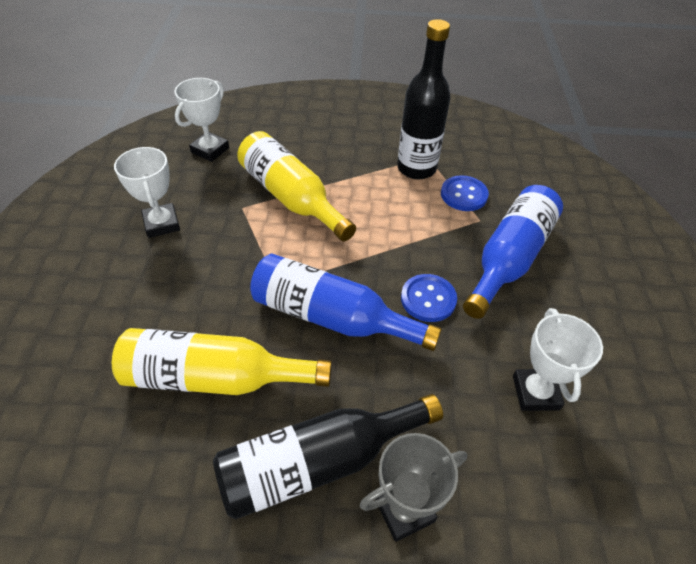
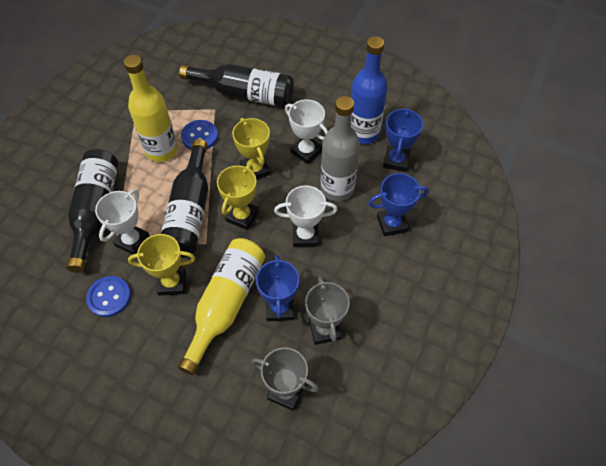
black bottle: [213,394,443,519] [397,19,451,179] = 2 -> [66,149,118,273] [161,139,208,257] [179,64,294,107] = 3
blue bottle: [250,254,442,351] [463,185,563,319] = 2 -> [351,36,388,144] = 1
blue trophy: none = 0 -> [256,255,299,321] [368,173,429,236] [383,107,423,172] = 3
grey bottle: none = 0 -> [320,96,360,201] = 1
grey trophy: [360,433,467,542] = 1 -> [251,347,319,411] [305,277,350,345] = 2
yellow trophy: none = 0 -> [128,234,195,296] [217,164,259,230] [232,118,270,180] = 3

